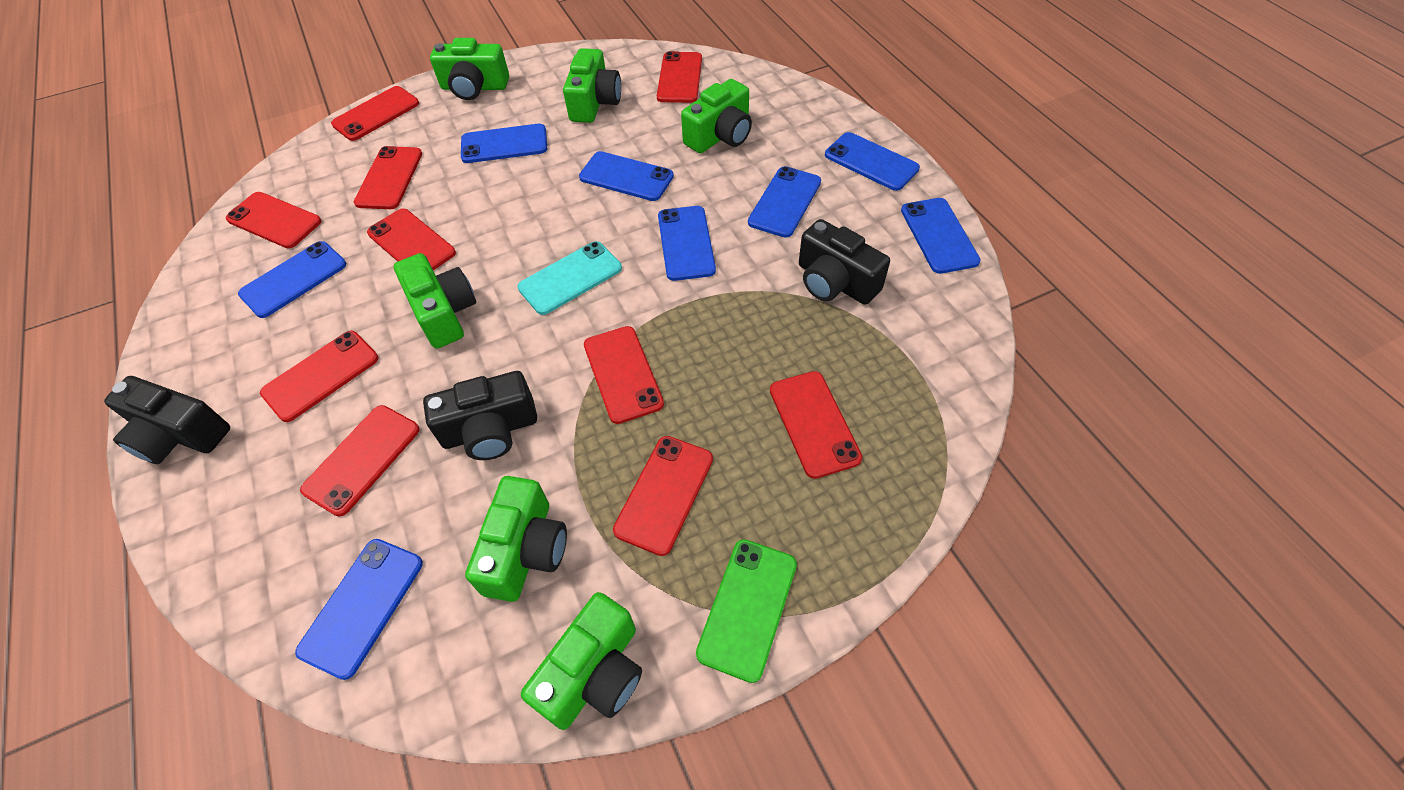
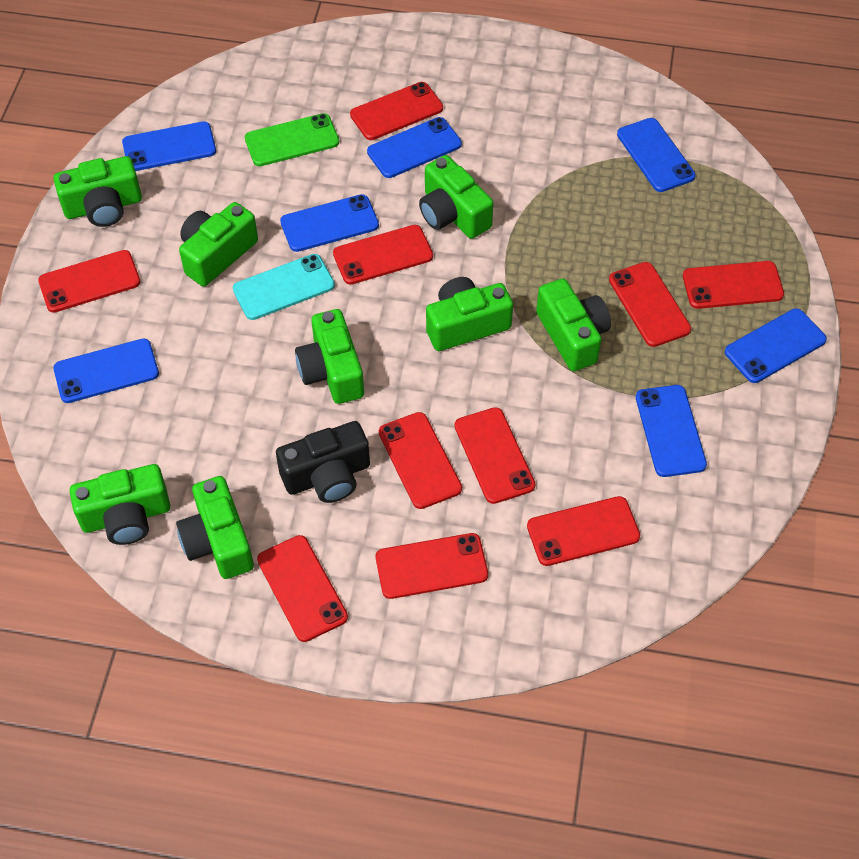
black camera: [104,376,230,464] [423,371,537,460] [799,219,890,305] = 3 -> [276,421,370,503] = 1
blue phone: [238,241,346,318] [295,539,423,680] [461,124,547,163] [579,151,674,201] [658,206,716,281] [748,166,821,238] [825,132,920,191] [901,198,981,274] = 8 -> [53,339,159,403] [122,121,216,171] [280,194,379,252] [367,117,462,178] [617,118,696,192] [636,385,707,477] [725,308,827,383] = 7
green camera: [394,253,476,348] [430,38,509,100] [465,476,567,602] [521,592,642,730] [563,48,621,123] [681,79,752,153] = 6 -> [54,156,142,227] [69,464,170,545] [176,476,254,579] [179,202,258,286] [295,309,364,404] [419,155,493,239] [426,277,513,351] [536,278,611,371] = 8

